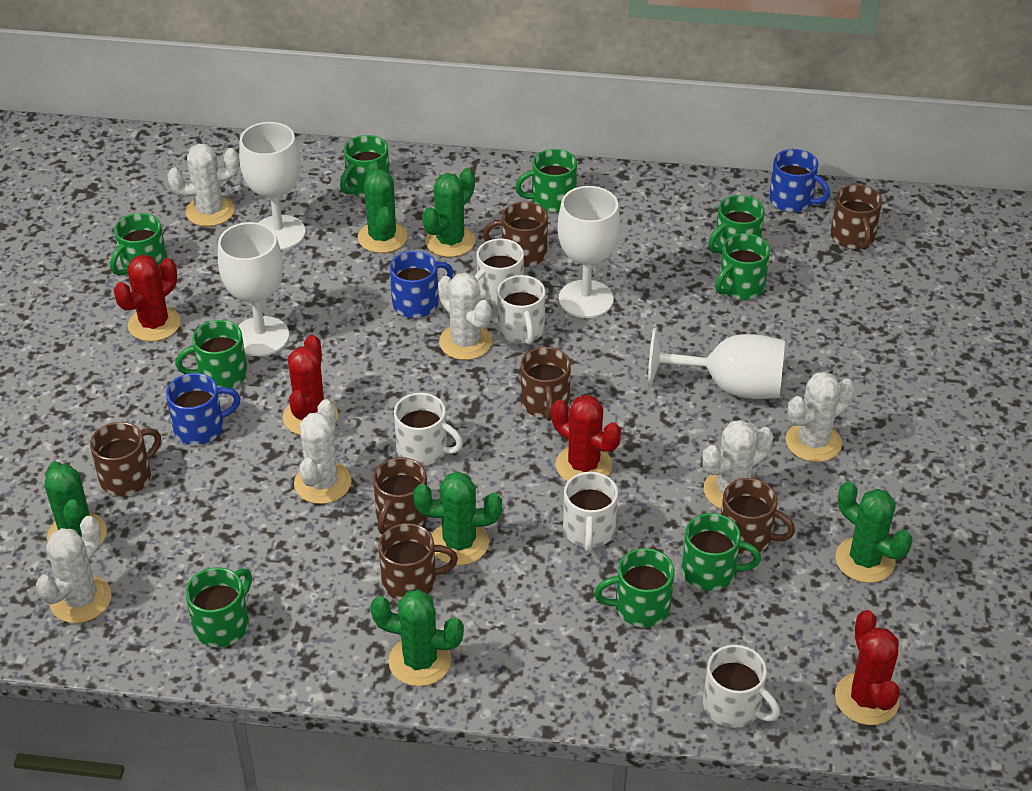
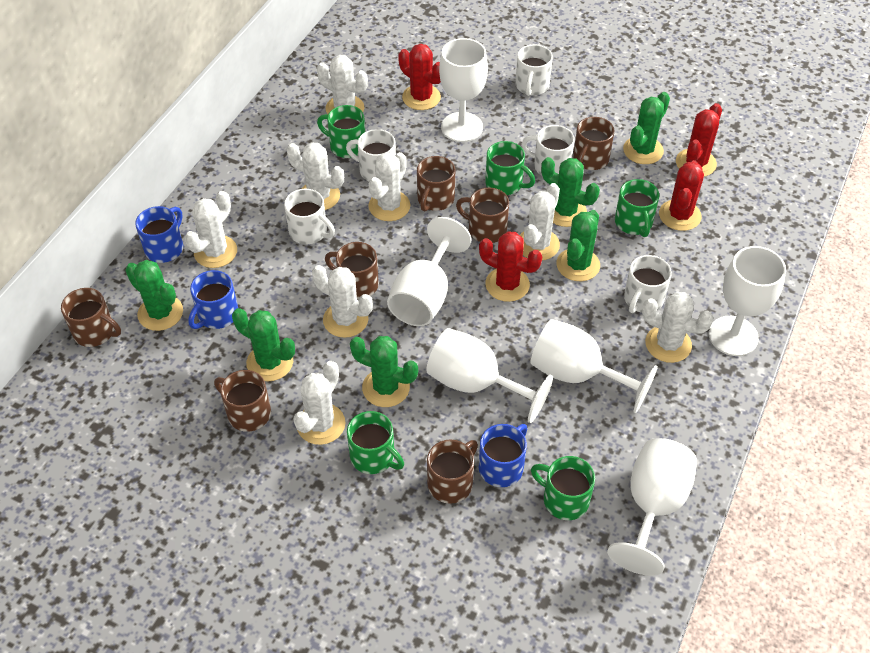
green mug: [110,213,167,276] [175,320,247,388] [185,567,252,647] [340,135,390,198] [515,149,577,212] [594,548,675,627] [682,513,761,591] [708,195,764,255] [715,233,770,300] = 9 -> [317,105,365,158] [347,411,404,474] [485,141,535,195] [531,456,595,520] [615,179,659,237] = 5
white cactus: [36,516,111,623] [167,144,239,227] [294,399,352,504] [438,272,492,360] [703,420,773,509] [786,371,855,462] = 6 -> [185,191,237,268] [287,143,344,210] [293,361,345,445] [312,265,373,338] [317,55,368,114] [368,152,410,221] [520,183,560,260] [642,292,714,363] = 8
white goblet: [218,222,289,356] [239,122,306,250] [558,186,620,318] [648,328,785,399] = 4 -> [387,217,471,326] [426,328,553,423] [439,38,488,142] [531,319,658,413] [607,438,697,576] [709,246,786,356] = 6

